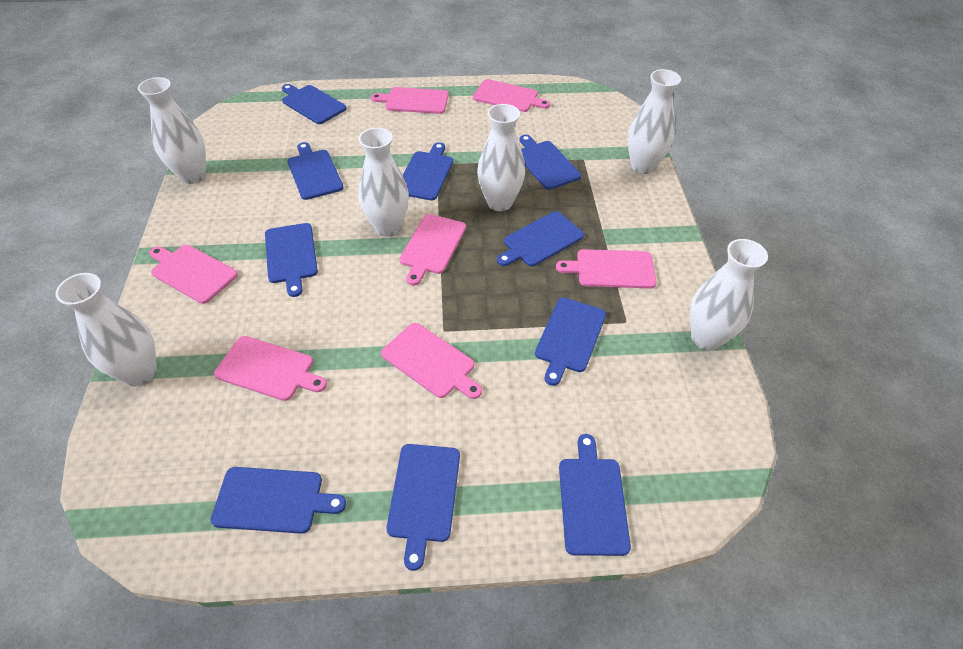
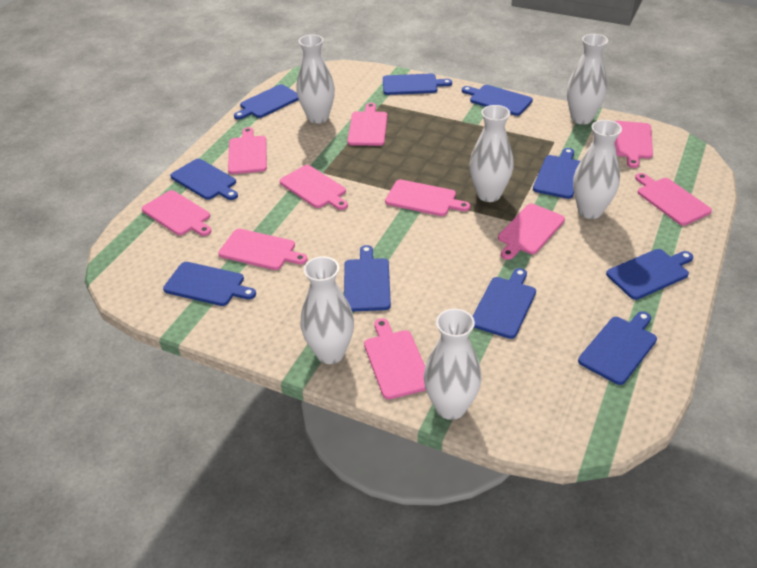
pink cutting board: [149,245,238,304] [214,336,327,401] [371,87,449,114] [381,323,482,399] [400,214,466,286] [473,79,550,112] [556,249,656,289] = 7 -> [142,190,212,236] [218,229,307,270] [228,127,267,174] [279,165,348,210] [347,103,387,146] [364,318,426,400] [385,179,470,216] [498,204,565,260] [614,121,653,168] [635,173,712,226] = 10

